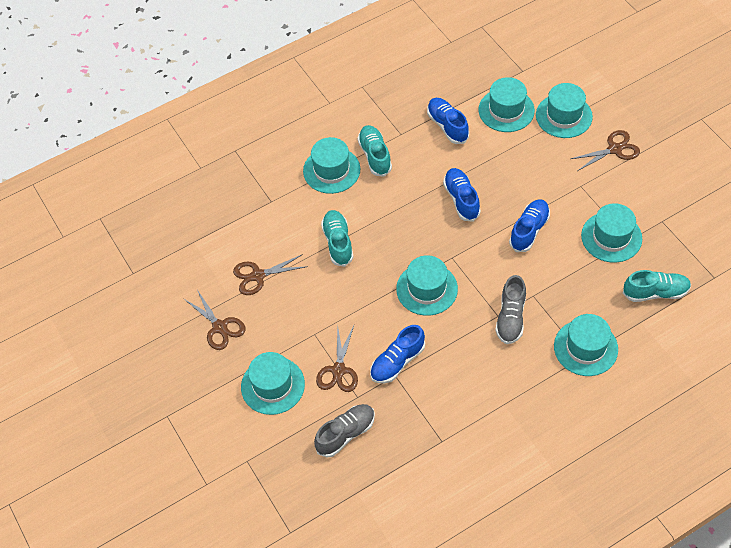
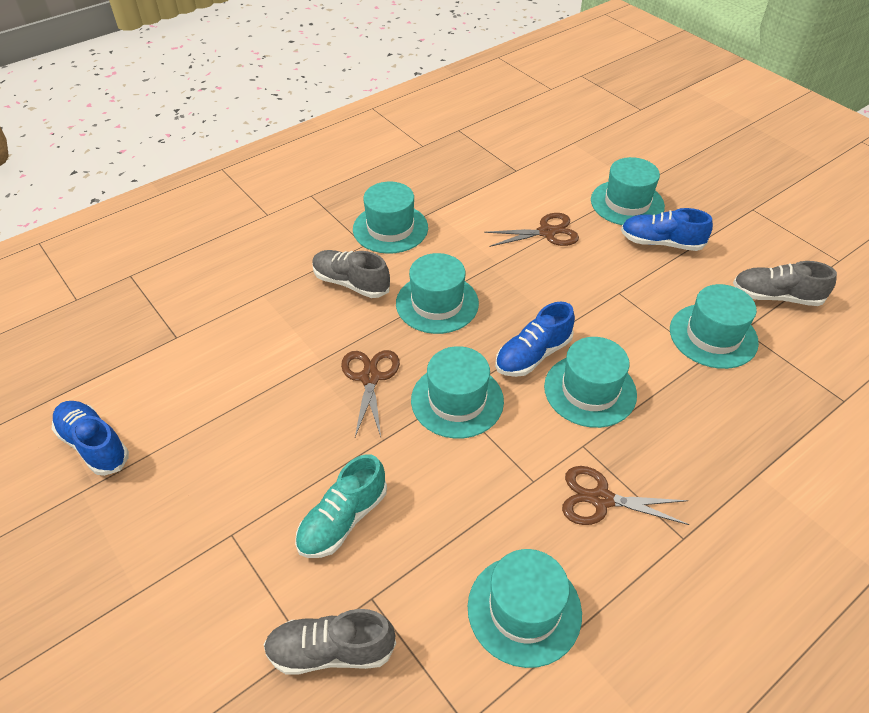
blue shoe: [370,325,425,383] [427,98,469,144] [443,168,481,222] [509,199,550,252] = 4 -> [52,401,129,476] [495,302,575,377] [621,208,713,251] = 3
brown scissors: [184,290,246,350] [233,254,308,295] [316,323,358,392] [571,130,640,171] = 4 -> [341,350,400,437] [484,213,579,247] [562,466,689,525] = 3
grey shoe: [314,404,375,457] [495,275,526,344] = 2 -> [263,609,396,675] [312,250,390,298] [733,261,837,306] = 3
turquoise shoe: [321,210,354,267] [357,125,392,177] [623,270,691,302] = 3 -> [295,454,387,558] = 1

